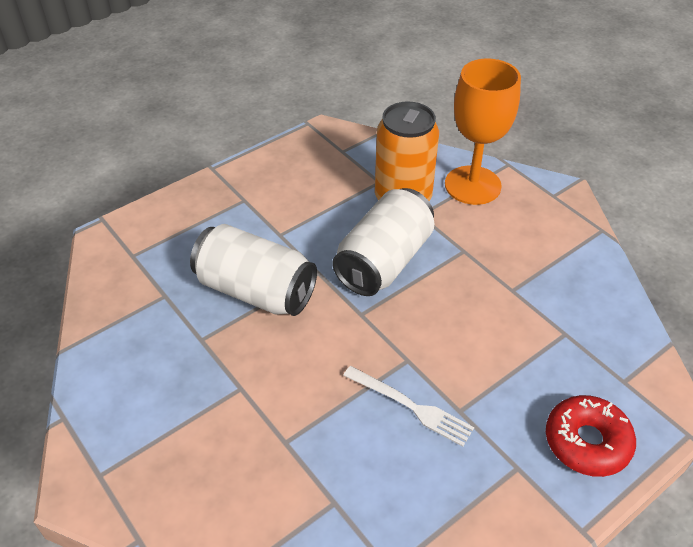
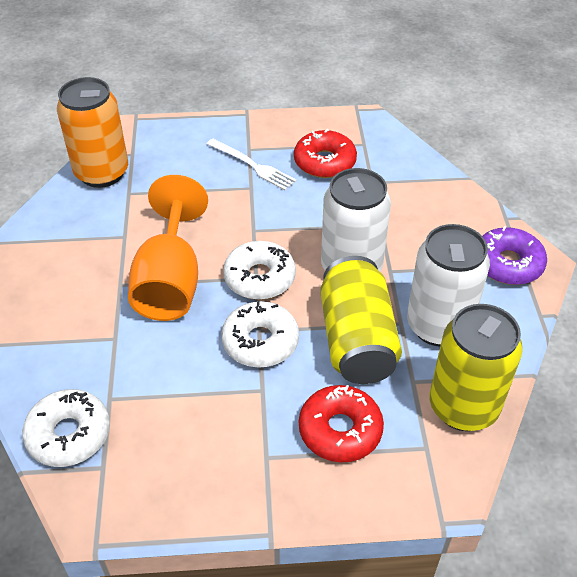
purple donut: none = 0 -> [483,226,547,285] = 1
red donut: [546,395,636,477] = 1 -> [294,129,357,178] [299,385,384,462] = 2
white donut: none = 0 -> [22,389,110,467] [221,301,299,367] [223,241,296,300] = 3
yellow can: none = 0 -> [320,256,402,384] [429,304,523,431] = 2

